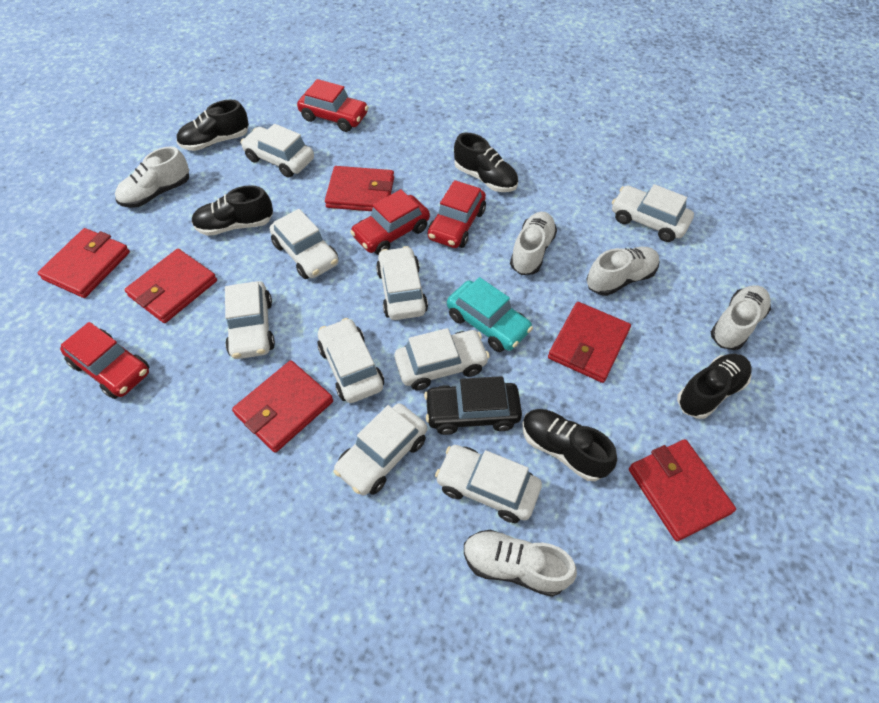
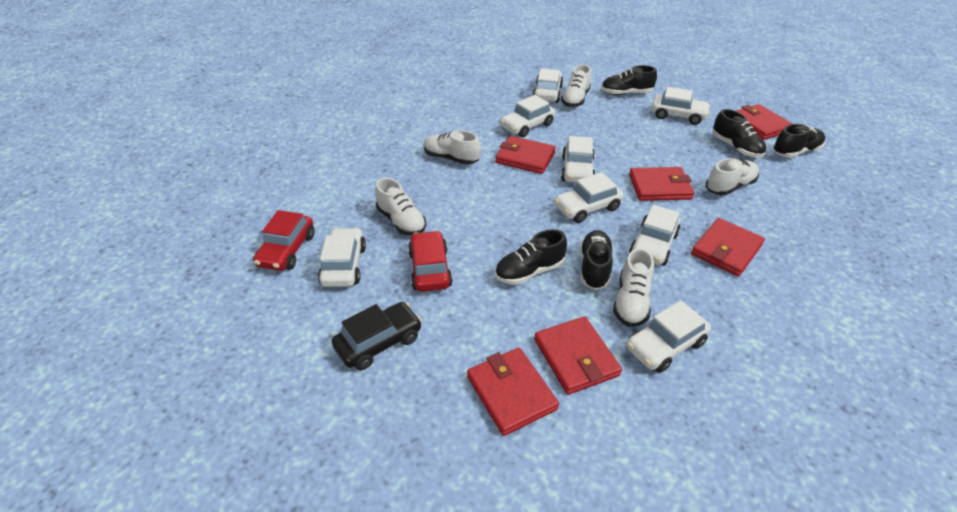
red car: [60,322,149,399] [297,79,369,132] [350,189,430,255] [427,180,486,248] = 4 -> [253,210,315,271] [408,230,453,292] = 2
turquoise car: [447,277,533,352] = 1 -> none = 0
white car: [225,281,275,359] [241,124,314,178] [270,209,339,279] [317,318,384,403] [333,403,427,496] [376,246,428,320] [395,328,490,390] [435,445,542,523] [612,184,694,242] = 9 -> [318,228,366,287] [500,95,555,138] [532,69,563,103] [554,172,624,223] [561,136,595,183] [627,300,711,373] [629,205,680,266] [652,87,711,125] = 8

